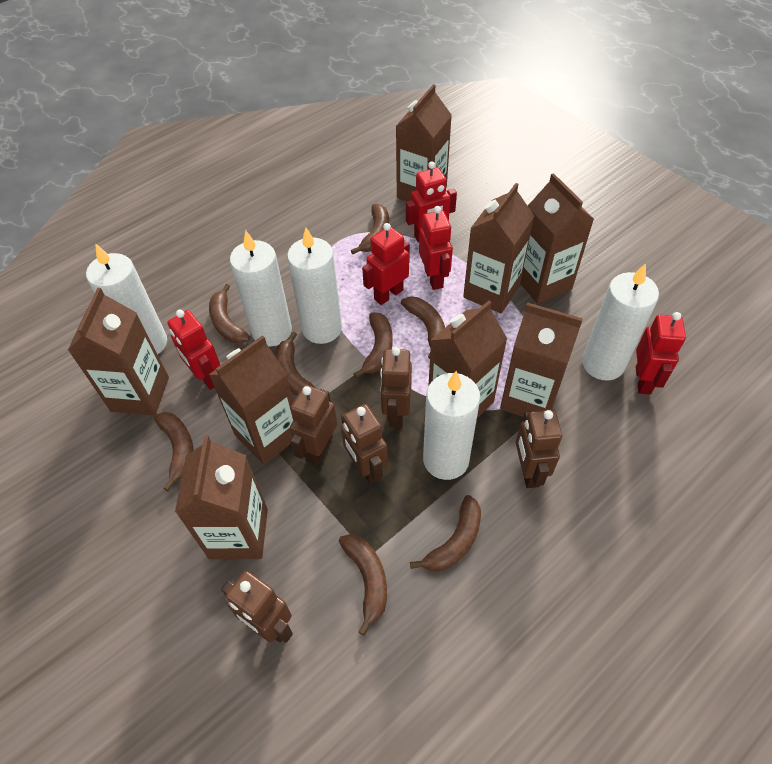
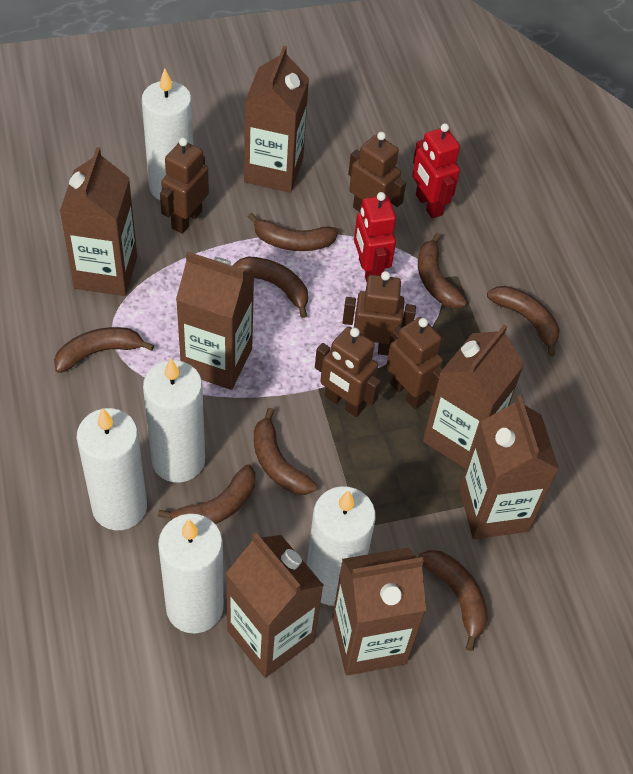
brown carton: [68,288,169,415] [175,436,268,559] [209,335,294,465] [396,84,452,201] [429,301,507,418] [463,183,534,313] [500,302,583,417] [520,173,594,304] = 8 -> [59,147,137,296] [176,251,254,390] [226,533,324,678] [244,46,309,193] [332,547,426,676] [423,324,524,469] [459,395,559,539] = 7
red robot: [167,310,220,390] [362,223,410,305] [406,161,457,242] [419,206,453,290] [636,312,686,395] = 5 -> [354,192,396,282] [412,123,460,219] = 2

